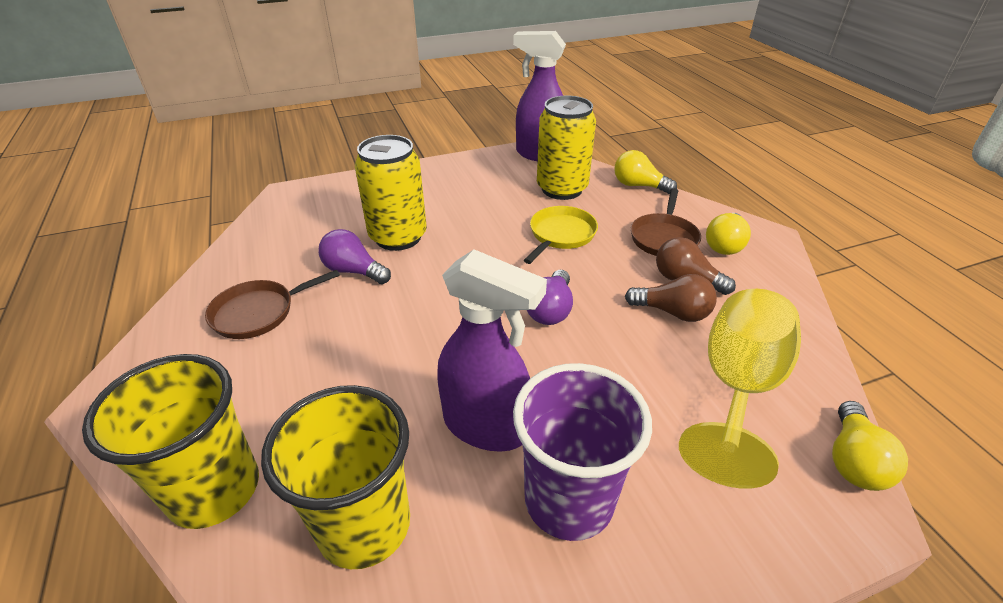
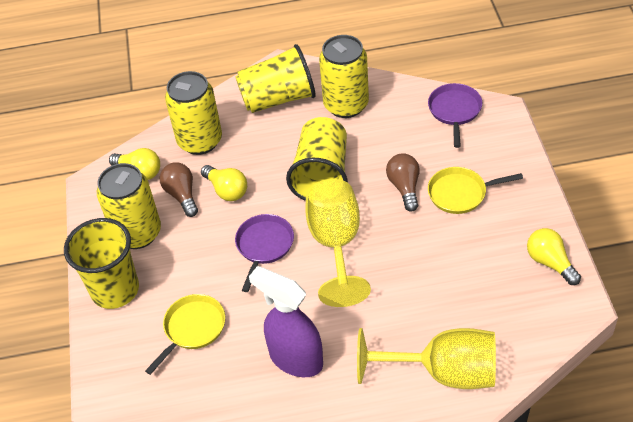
brown pan: [205,270,340,339] [631,189,701,256] = 2 -> none = 0
purple cup: [513,363,652,541] = 1 -> none = 0
purple light bulb: [318,229,391,284] [527,270,573,325] = 2 -> none = 0
purple pan: none = 0 -> [235,214,294,292] [428,83,482,148] = 2
purple spray bottle: [437,249,547,452] [513,31,566,161] = 2 -> [249,266,323,377] = 1
yellow can: [355,135,427,251] [537,95,596,200] = 2 -> [97,163,161,249] [165,71,222,155] [319,35,369,118] = 3
yellow cup: [82,354,259,529] [261,385,410,569] = 2 -> [64,218,139,309] [235,44,316,113] [286,117,348,201] = 3
yellow goblet: [679,289,801,489] = 1 -> [305,179,371,307] [357,328,496,389] = 2
yellow pan: [524,206,598,264] = 1 -> [145,294,225,375] [428,167,523,214] = 2

